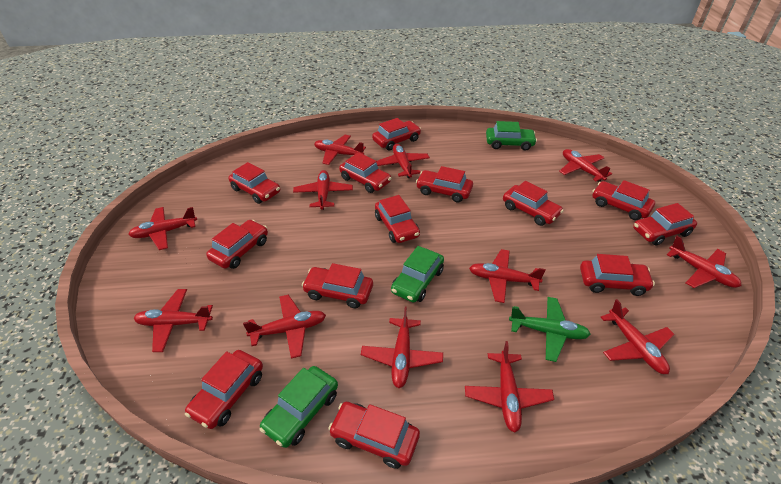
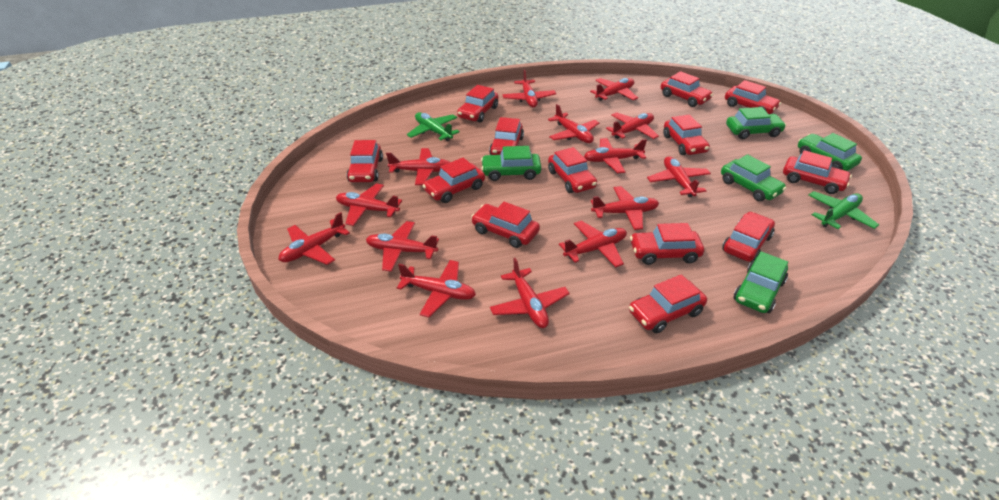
green car: [259,366,338,448] [391,246,444,303] [486,121,537,151] = 3 -> [481,146,541,181] [721,154,786,202] [726,107,786,139] [734,251,788,313] [798,133,862,171] = 5
green plane: [509,297,591,362] = 1 -> [407,112,460,141] [809,191,879,229] = 2
red plane: [128,207,197,250] [134,289,213,352] [243,295,326,359] [293,170,353,210] [314,135,366,165] [361,307,443,388] [376,144,430,178] [465,341,554,433] [469,249,546,303] [559,149,612,182] [601,299,675,374] [667,236,742,288] = 12 -> [278,212,350,265] [336,183,402,226] [366,221,439,272] [386,148,450,185] [397,260,476,317] [490,258,570,328] [502,69,556,108] [548,104,599,143] [559,221,627,267] [584,138,647,173] [590,78,638,101] [591,186,659,230] [606,112,659,139] [647,156,711,197] = 14

